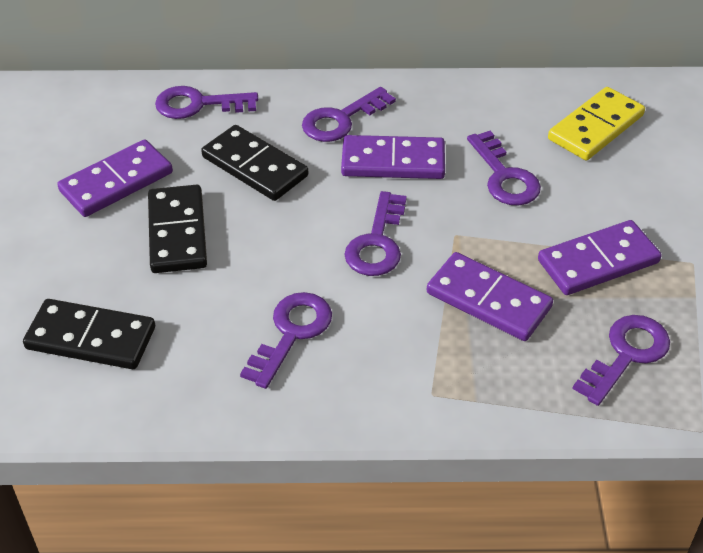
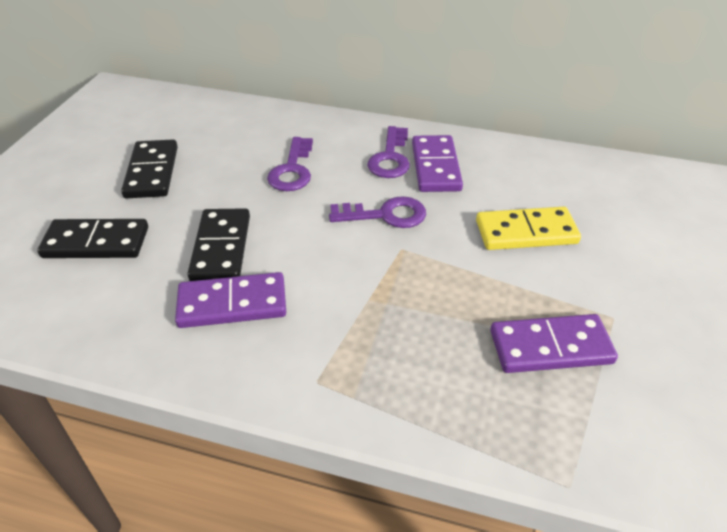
purple domino: [57,139,173,217] [341,135,445,179] [427,252,553,341] [538,220,662,295] = 4 -> [175,272,286,328] [412,135,463,192] [490,314,618,373] = 3
purple key: [155,86,258,119] [240,292,332,389] [302,87,396,142] [344,191,407,276] [467,131,541,205] [572,315,670,406] = 6 -> [267,137,313,191] [329,196,426,228] [367,126,410,178] = 3

